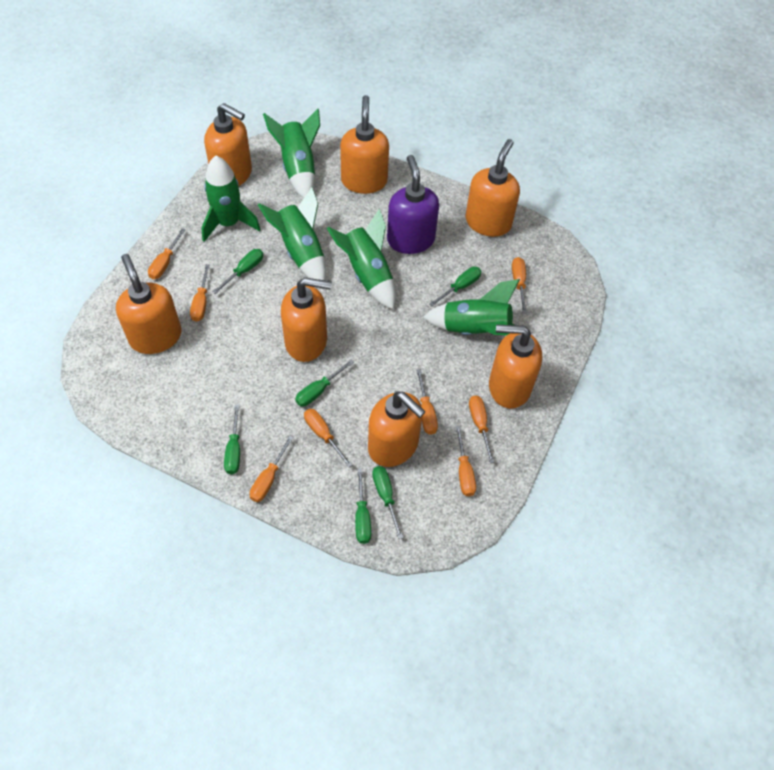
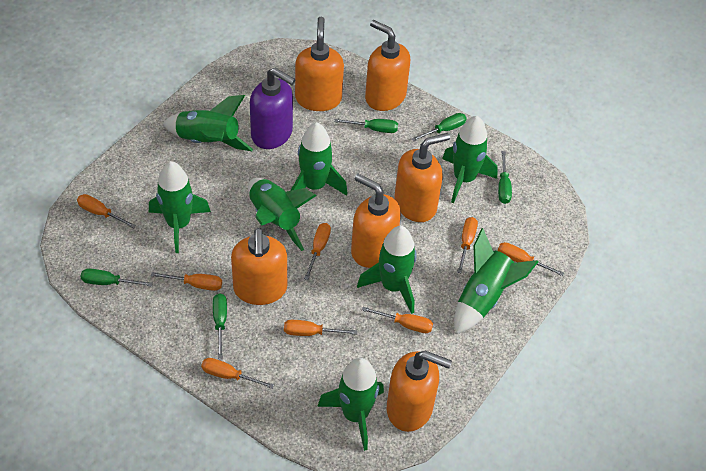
green rocket: [201,156,261,242] [258,187,326,280] [263,109,320,198] [327,209,396,310] [423,279,520,336] = 5 -> [149,161,211,253] [163,95,253,151] [248,178,317,251] [290,122,348,196] [317,358,384,451] [357,226,417,314] [442,116,498,203] [454,228,539,334] = 8
green screwdriver: [212,249,263,294] [224,405,240,474] [295,360,354,407] [355,468,371,544] [372,466,403,539] [429,267,482,306] = 6 -> [81,268,153,287] [213,293,227,359] [335,119,398,133] [411,113,467,142] [498,151,512,204] = 5
orange soap dispenser: [116,254,182,354] [204,103,252,186] [281,277,332,362] [340,95,389,194] [368,392,426,467] [466,139,520,237] [489,325,542,409] = 7 -> [231,228,287,305] [295,17,344,111] [351,174,401,268] [365,20,410,111] [387,351,452,432] [394,133,450,222] = 6

